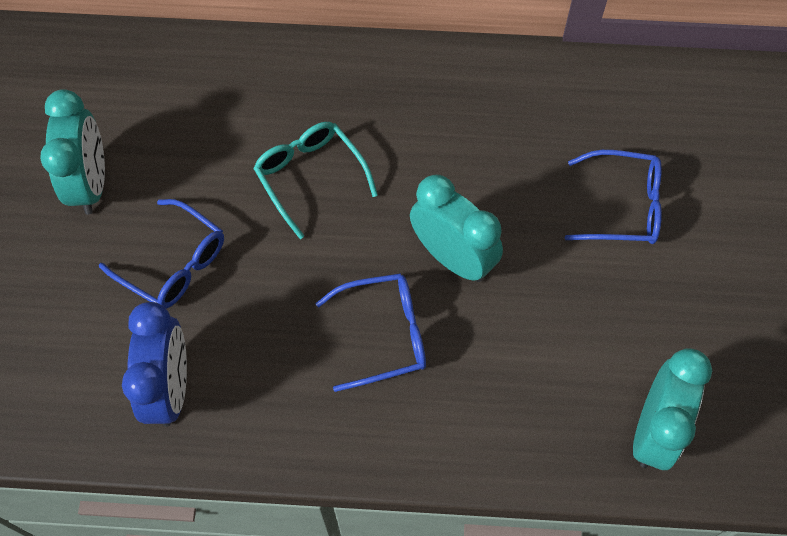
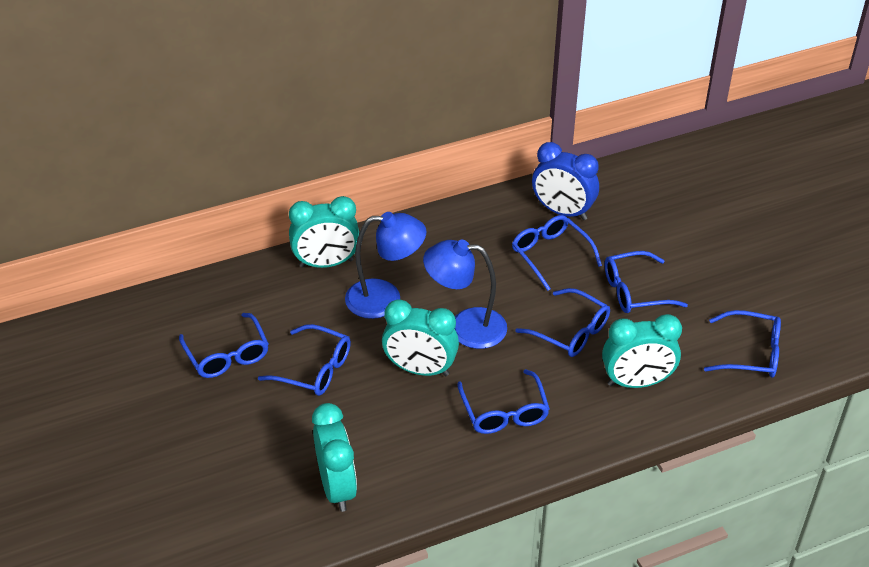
blue glasses: [99,199,224,309] [315,273,426,392] [565,150,662,244] = 3 -> [179,313,269,378] [258,324,351,396] [457,369,550,434] [512,215,602,291] [515,288,610,357] [605,251,688,313] [704,310,781,378] = 7
blue lamp: none = 0 -> [345,212,426,319] [423,240,507,349] = 2
turquoise clock: [40,89,105,215] [410,174,503,282] [633,348,712,470] = 3 -> [289,196,359,268] [312,403,357,512] [382,299,459,376] [602,314,682,388] = 4
turquoise glasses: [253,122,378,239] = 1 -> none = 0

